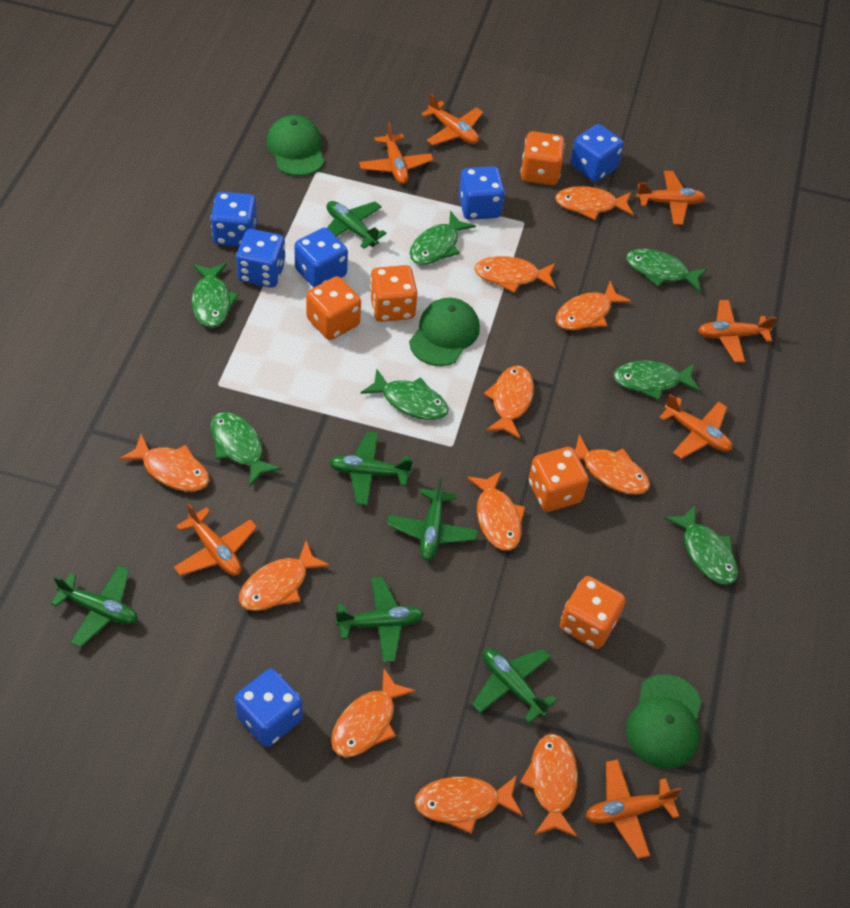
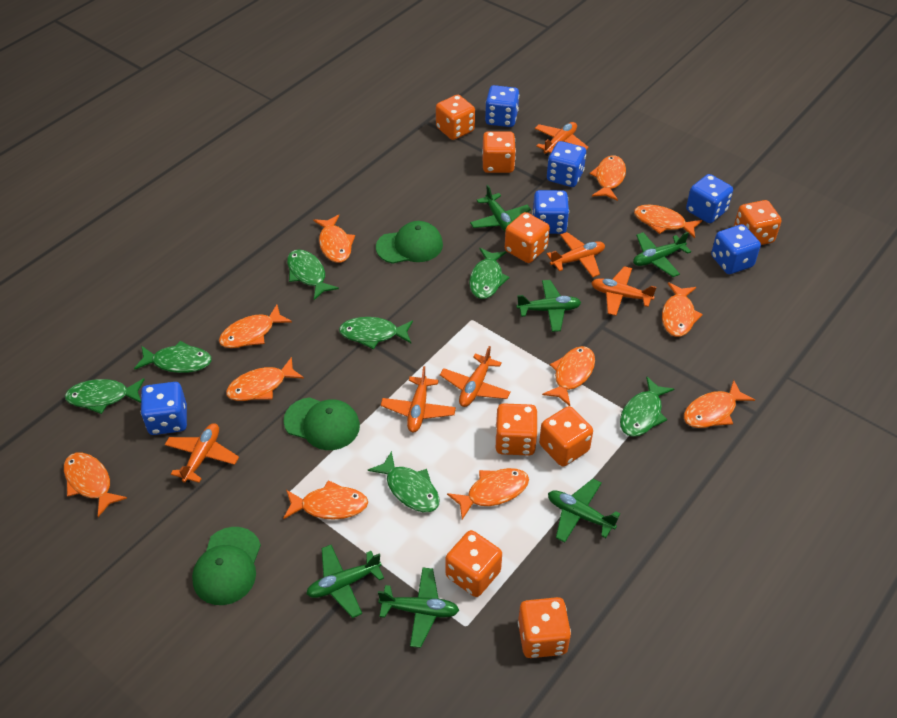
orange dice: [306,276,361,340] [370,265,417,322] [521,131,565,185] [528,447,589,512] [560,576,626,649] = 5 -> [436,95,475,140] [446,530,502,597] [482,131,516,173] [495,403,538,456] [505,212,550,263] [518,597,571,658] [539,406,593,467] [734,200,782,245] = 8
orange plane: [174,503,257,576] [359,122,433,184] [421,94,483,145] [586,759,682,859] [636,171,706,225] [659,394,732,459] [698,300,777,363] = 7 -> [165,423,239,483] [381,366,456,432] [440,346,511,407] [535,122,589,156] [547,232,605,277] [591,266,657,316] = 6

